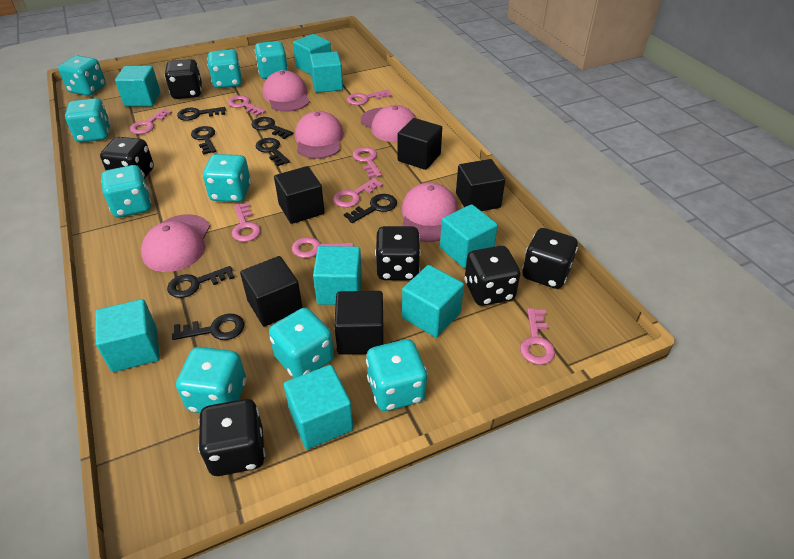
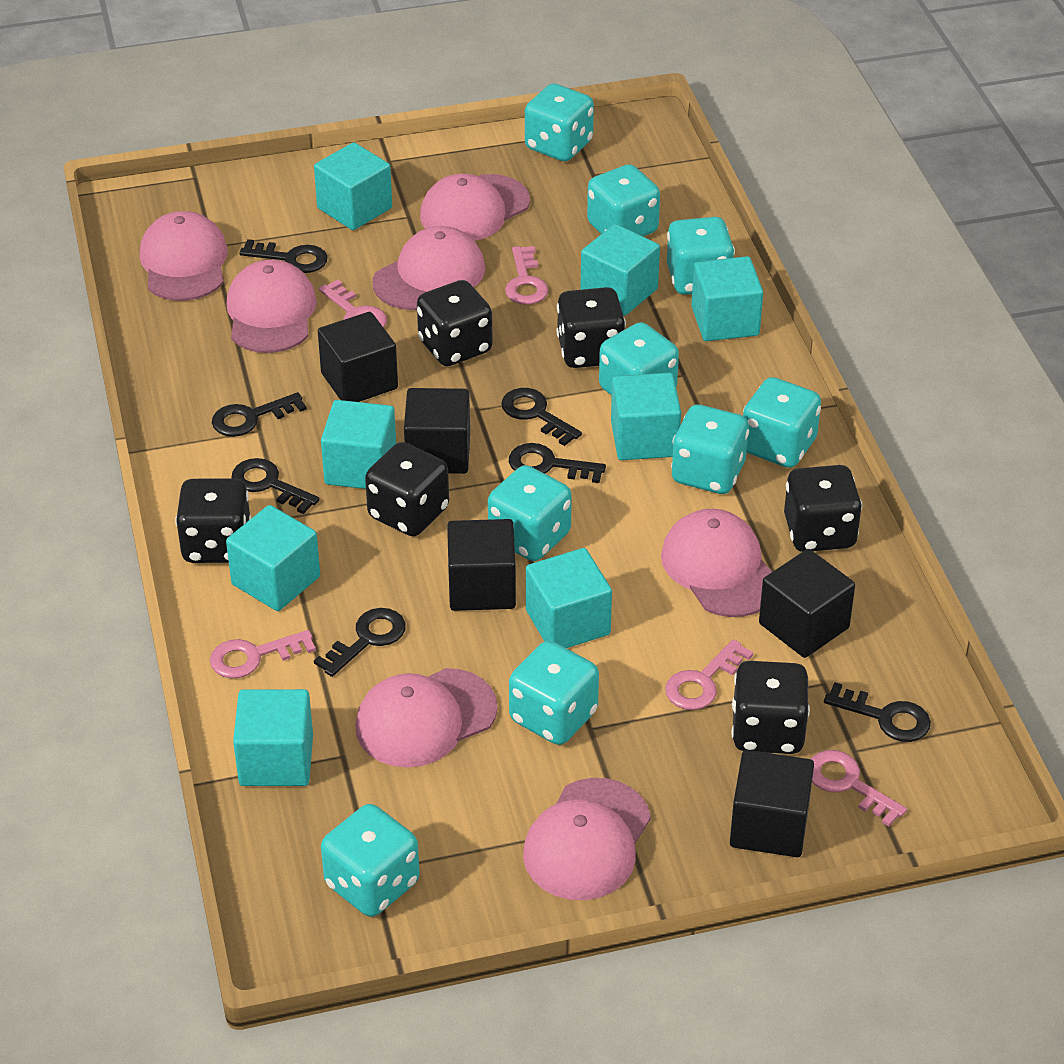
pink cap: [141,214,210,272] [263,70,310,112] [295,111,344,159] [361,105,416,142] [402,183,458,242] = 5 -> [140,211,228,301] [226,260,317,353] [355,668,498,768] [372,226,485,310] [420,174,530,241] [523,778,651,900] [661,509,772,617] = 7
pink key: [130,109,172,134] [228,95,266,117] [232,203,261,242] [292,237,354,258] [333,178,383,208] [347,90,392,105] [353,147,382,178] [520,308,555,365] = 8 -> [210,630,316,678] [319,280,387,328] [505,246,548,304] [665,639,753,710] [811,750,907,827] = 5

